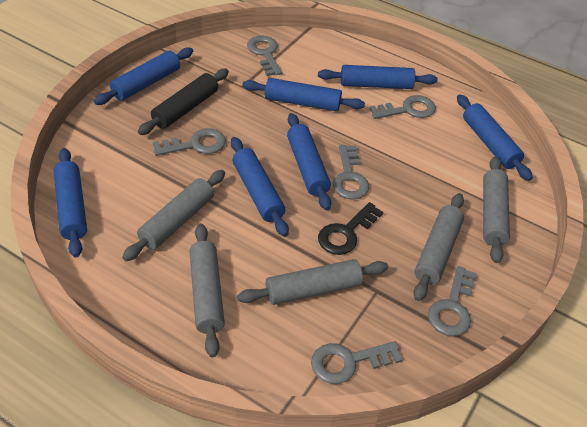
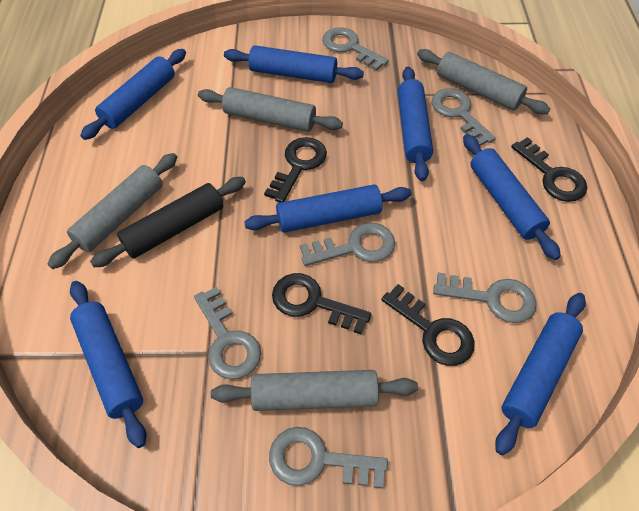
black key: [318,202,383,255] = 1 -> [264,137,327,203] [272,273,371,334] [381,284,475,366] [511,137,587,202] = 4
grey rolling pin: [122,170,225,261] [189,224,225,357] [237,259,388,305] [413,193,464,301] [483,156,510,263] = 5 -> [47,153,177,269] [198,87,343,132] [211,370,418,411] [417,49,550,114] = 4

